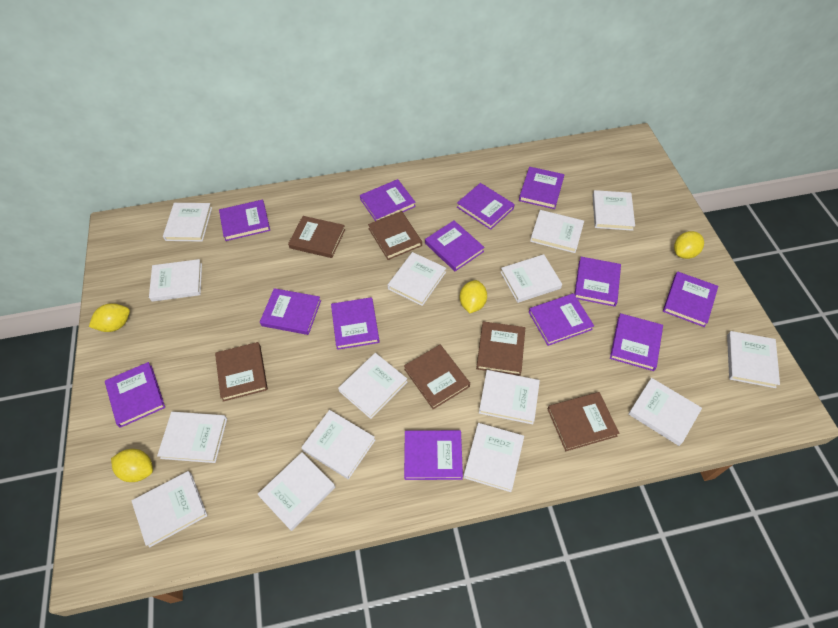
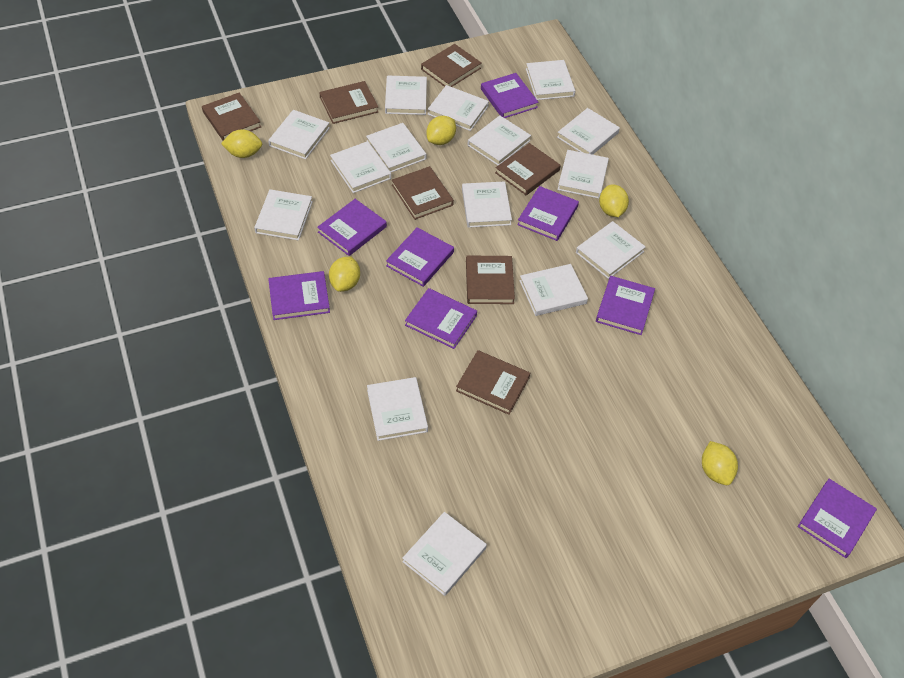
brown book: [215,342,268,402] [288,216,345,258] [368,211,422,260] [404,345,470,409] [476,321,525,376] [548,392,620,451] = 6 -> [202,93,261,141] [319,81,378,124] [392,166,454,220] [421,44,481,87] [456,350,530,415] [466,256,515,304] [495,143,561,195] = 7
purple book: [105,362,165,428] [219,200,270,241] [260,288,321,335] [331,297,380,350] [360,179,416,221] [404,430,463,480] [425,220,485,271] [457,183,515,230] [519,167,565,209] [529,293,594,346] [575,257,621,307] [610,313,663,371] [663,272,718,327] = 13 -> [268,271,330,320] [317,199,387,256] [386,227,454,287] [405,288,477,349] [481,73,538,118] [517,186,579,241] [596,276,655,335] [797,479,877,558] = 8
yellow lemon: [89,303,130,332] [111,449,153,482] [460,280,487,313] [674,231,704,259] = 4 -> [221,129,262,158] [329,257,360,292] [426,116,456,145] [599,185,629,217] [702,441,738,485] = 5

